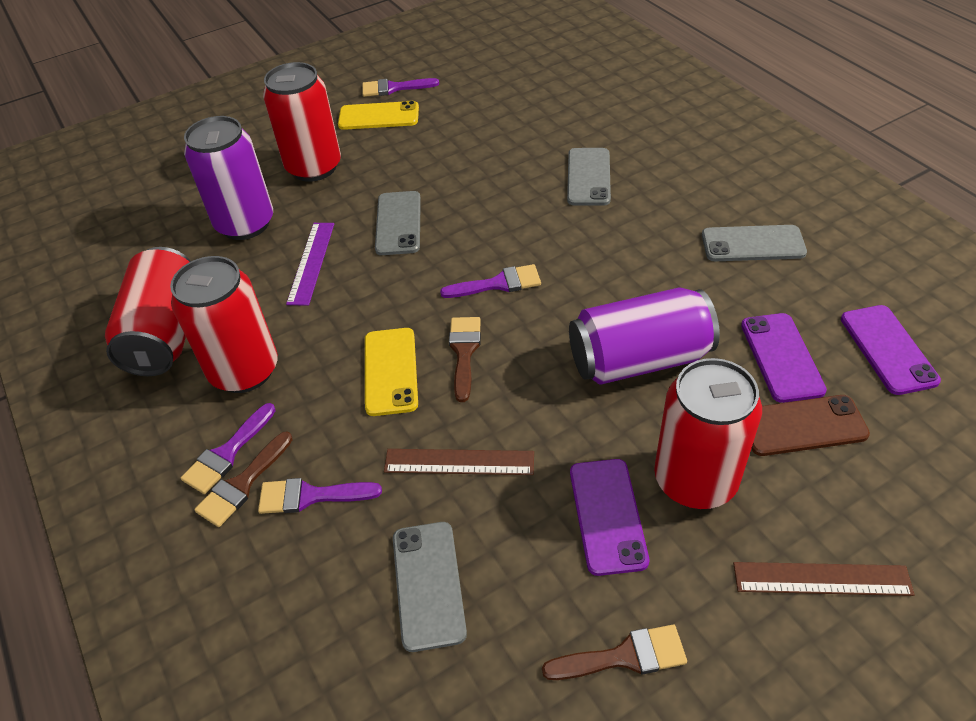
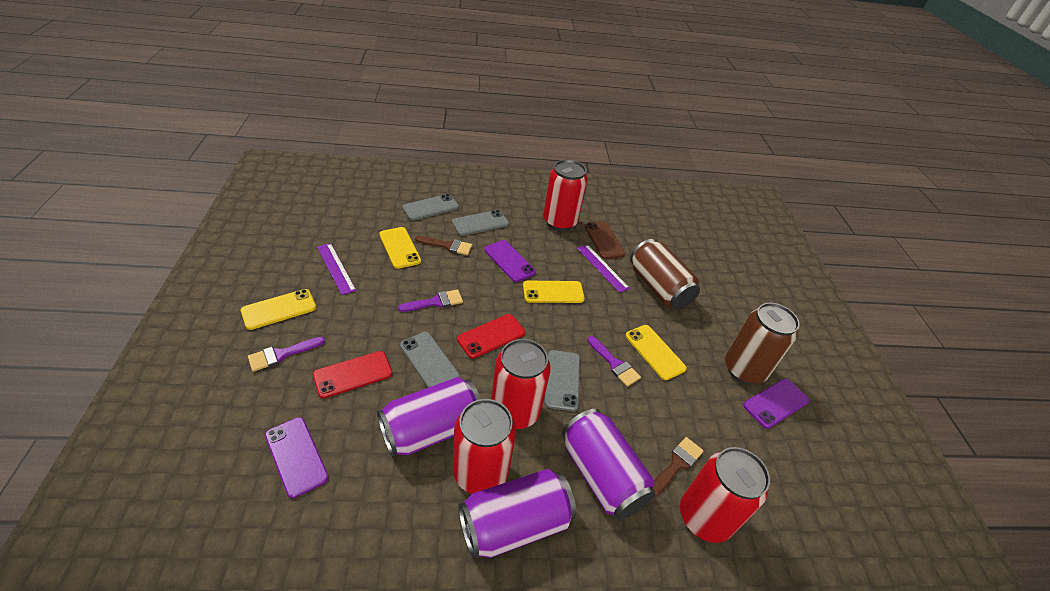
brown brush: [194,431,293,527] [449,317,481,402] [542,625,687,680] = 3 -> [415,236,472,255] [653,437,703,496] = 2
brown can: none = 0 -> [630,239,700,310] [725,303,800,384] = 2
brown ruler: [384,449,534,475] [733,562,915,596] = 2 -> none = 0
purple brush: [181,403,276,494] [258,478,382,514] [362,78,439,97] [440,264,541,298] = 4 -> [248,337,325,372] [398,289,463,312] [587,336,641,387] = 3
purple can: [184,116,273,240] [569,287,720,385] = 2 -> [377,377,481,457] [458,469,576,558] [562,409,656,520] = 3
purple ruler: [286,223,334,306] = 1 -> [317,243,356,295] [577,245,630,293] = 2
red phone: none = 0 -> [313,351,392,398] [457,314,526,359] = 2
yellow phone: [338,101,419,130] [365,328,418,416] = 2 -> [241,289,316,330] [379,227,421,269] [523,281,585,303] [625,325,687,380] = 4

